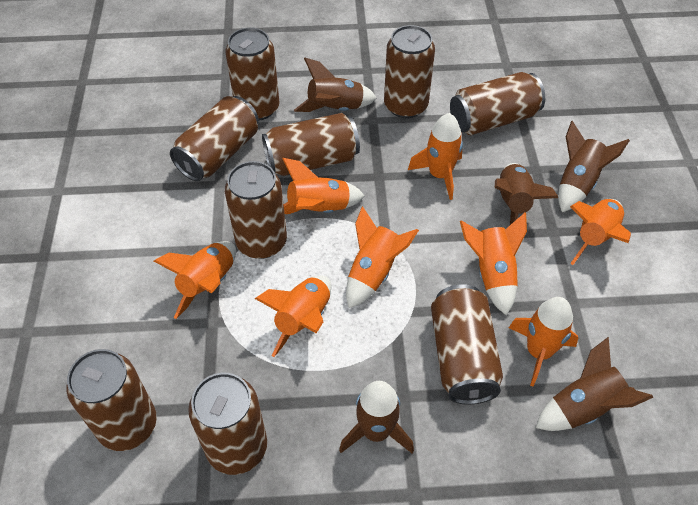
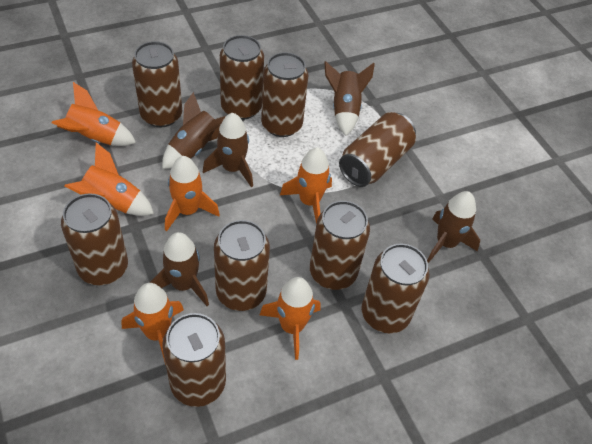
orange rocket: [154,241,236,319] [255,275,331,357] [282,158,364,214] [346,206,419,308] [408,113,463,200] [460,213,527,315] [509,297,578,387] [570,199,631,265] = 8 -> [52,82,136,146] [64,143,154,216] [122,283,184,365] [165,156,220,231] [260,277,320,360] [280,147,332,224] = 6

